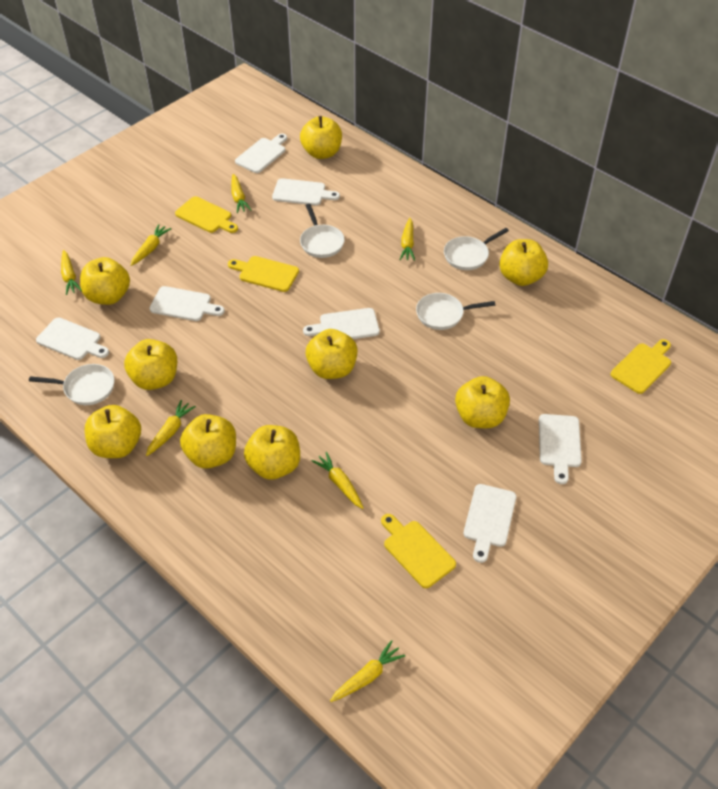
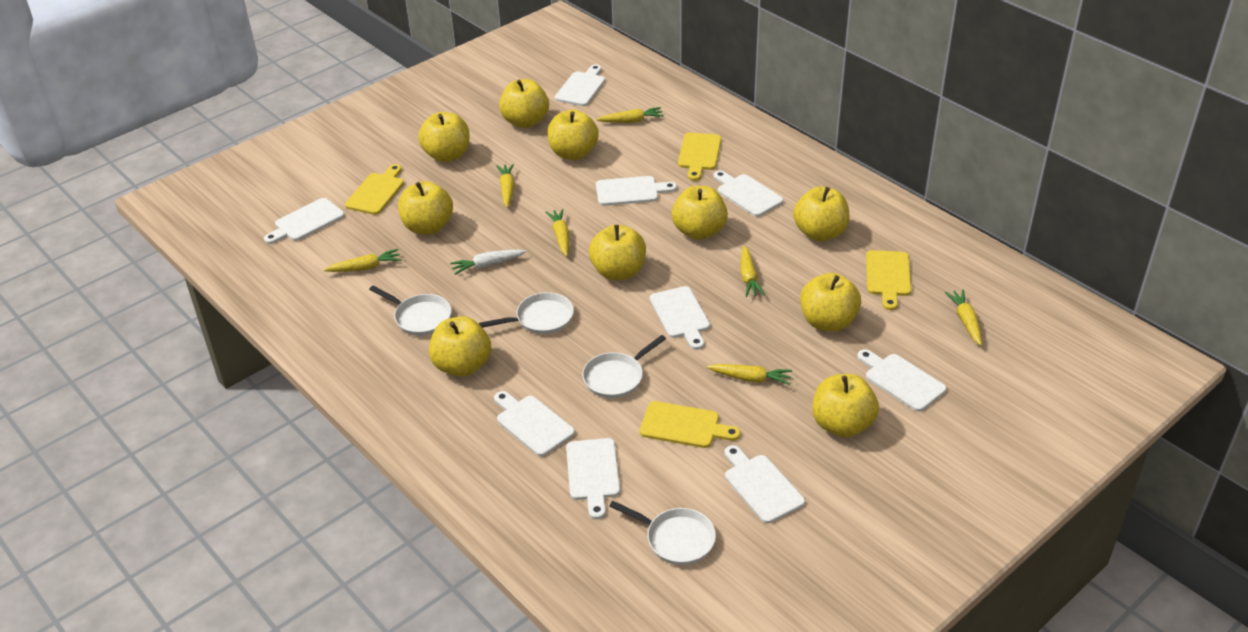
white carrot: none = 0 -> [450,250,527,275] = 1
white cutting board: [36,318,109,360] [149,286,225,321] [235,134,287,173] [272,178,340,205] [303,308,380,339] [464,484,516,563] [539,414,582,484] = 7 -> [264,198,344,244] [494,391,575,456] [555,64,605,106] [566,438,620,519] [596,176,677,206] [650,286,710,350] [713,170,784,217] [724,445,805,524] [857,349,947,412] = 9
yellow apple: [80,257,130,305] [85,405,141,458] [124,339,177,390] [180,414,236,469] [244,425,300,480] [300,116,342,159] [306,329,358,379] [455,376,510,428] [499,239,548,286] = 9 -> [398,181,453,235] [418,112,469,162] [429,316,491,377] [499,79,549,128] [547,109,599,160] [589,225,646,281] [672,186,728,240] [793,187,849,241] [800,273,861,331] [812,374,879,438] = 10

